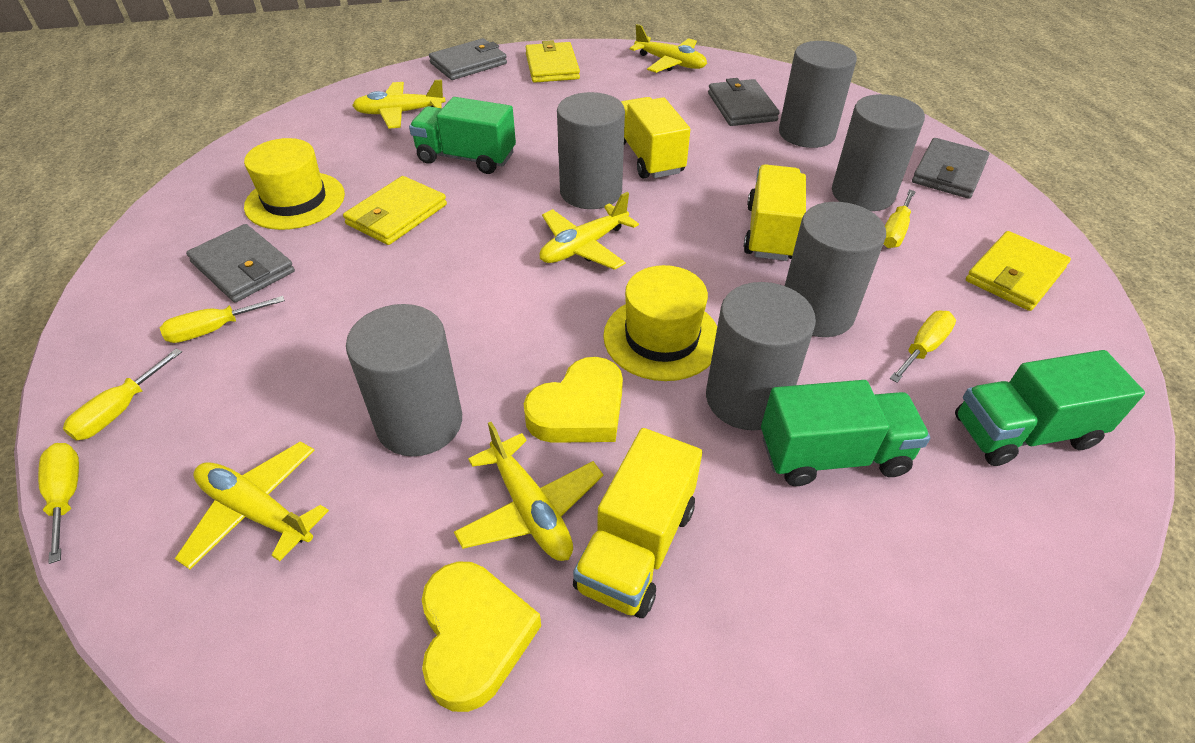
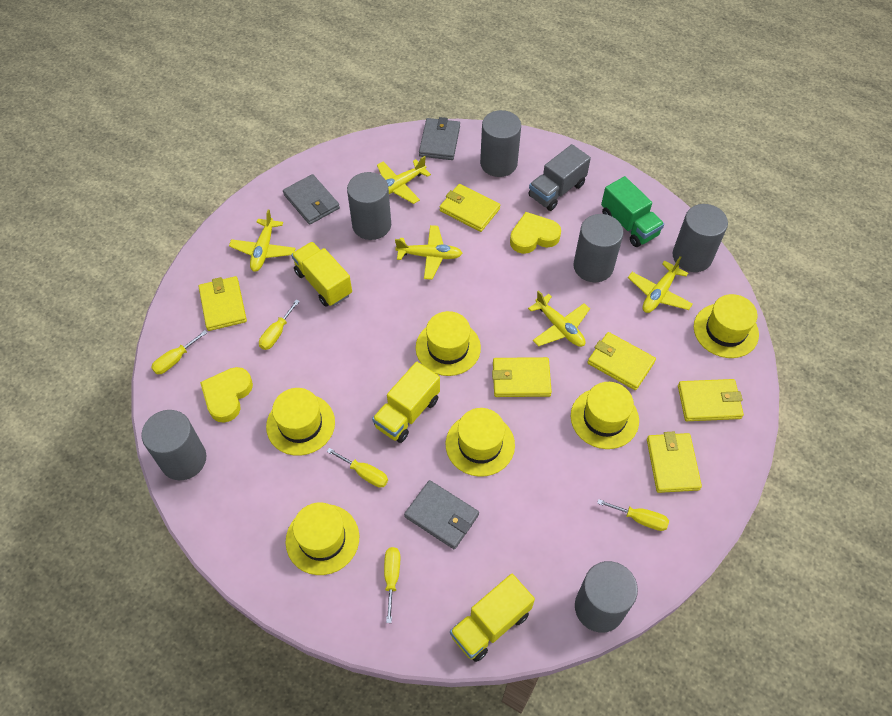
green truck: [409,97,516,174] [761,380,930,486] [955,350,1145,466] = 3 -> [601,176,664,247] = 1
grey truck: none = 0 -> [528,144,591,211] = 1
grey wallet: [186,224,295,302] [429,38,507,80] [708,78,780,126] [912,138,990,199] = 4 -> [283,174,340,225] [404,480,479,549] [419,117,460,160] = 3
yellow hat: [244,138,345,230] [603,265,717,381] = 2 -> [266,388,335,456] [286,503,359,575] [416,311,481,376] [446,408,515,477] [571,382,639,449] [694,294,759,358] = 6
yellow wallet: [343,176,447,245] [525,40,580,83] [966,231,1071,311] = 3 -> [199,276,247,331] [440,184,500,232] [492,357,552,397] [587,332,656,390] [647,432,702,493] [678,379,744,421] = 6

